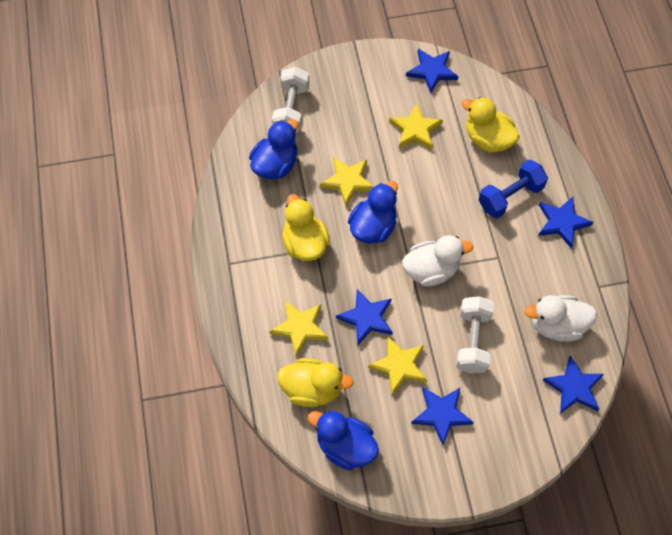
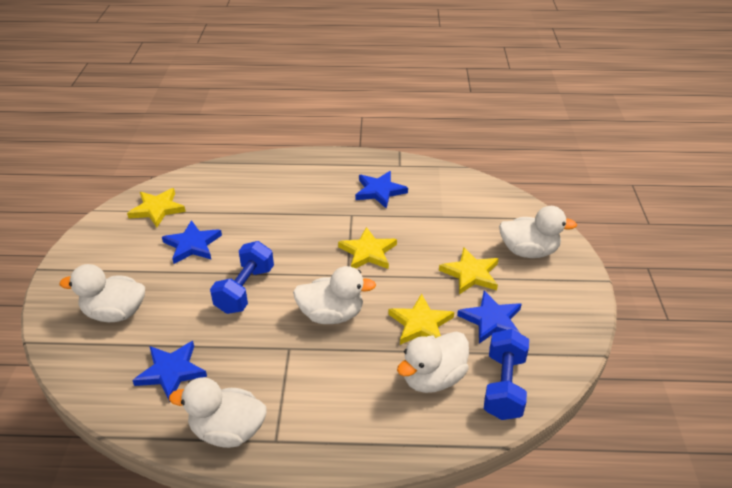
blue duck: [249,119,298,179] [308,410,379,470] [348,181,398,244] = 3 -> none = 0
blue dumbbell: [479,160,548,218] = 1 -> [210,241,274,314] [484,329,529,420] = 2
blue star: [336,289,393,345] [406,49,459,93] [411,387,474,445] [538,197,594,248] [543,355,604,414] = 5 -> [132,341,207,402] [162,220,222,264] [355,171,408,209] [457,291,522,344] = 4
white duck: [402,235,473,286] [524,295,597,342] = 2 -> [60,264,145,322] [169,377,267,448] [293,266,376,324] [397,332,469,393] [499,206,577,258] = 5
white dumbbell: [272,67,309,133] [456,296,494,373] = 2 -> none = 0
yellow duck: [277,358,353,407] [282,194,330,261] [461,97,520,153] = 3 -> none = 0

